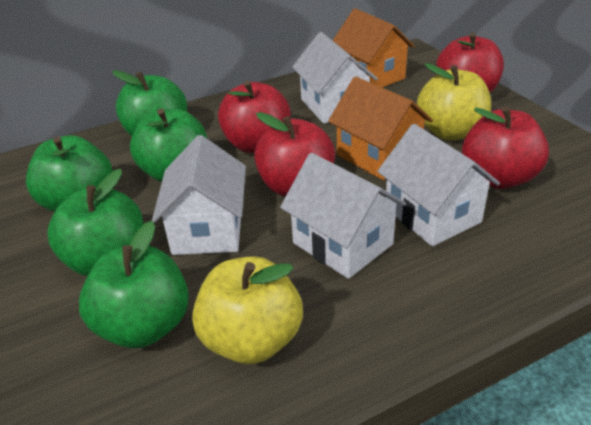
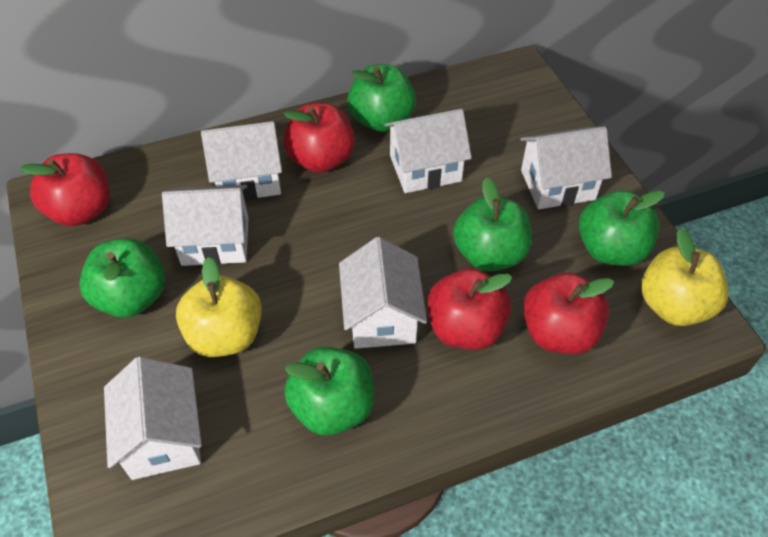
orange house: [328,77,433,180] [332,8,415,87] = 2 -> none = 0
white house: [152,135,246,255] [280,153,406,279] [292,32,378,124] [377,124,500,247] = 4 -> [104,357,202,480] [162,185,249,266] [201,121,282,201] [339,237,427,349] [384,109,472,193] [521,126,612,209] = 6

